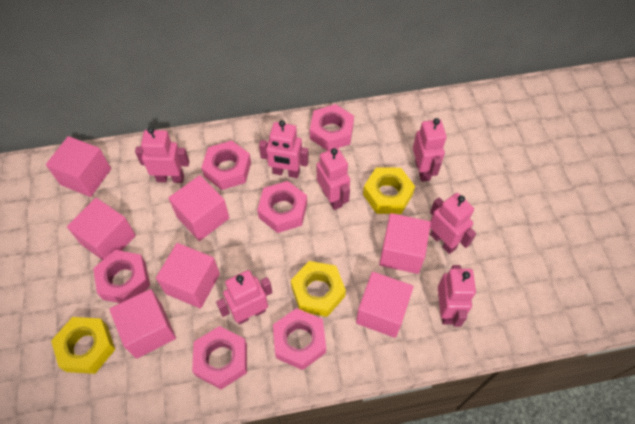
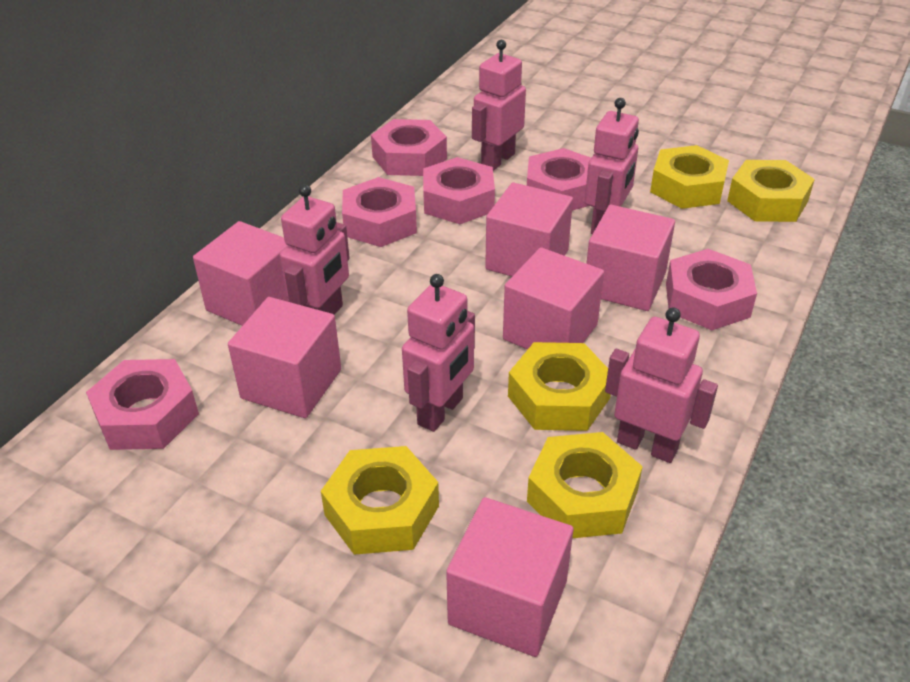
pink cube: [46,136,111,197] [67,198,136,260] [109,289,176,359] [156,243,220,309] [168,175,229,241] [356,272,413,338] [379,213,431,274] = 7 -> [193,221,289,326] [228,297,341,418] [446,497,573,657] [485,182,573,276] [503,247,604,349] [586,205,675,311] = 6
pink robot: [135,127,189,183] [216,270,272,325] [259,120,309,178] [317,147,350,210] [413,118,447,182] [430,193,476,254] [438,265,476,327] = 7 -> [280,184,350,315] [402,274,475,432] [472,40,526,171] [585,98,639,234] [605,308,718,463] = 5
yellow nut: [51,317,115,374] [291,261,346,317] [363,167,415,214] = 3 -> [321,446,439,555] [508,342,611,431] [527,432,643,538] [650,145,729,209] [727,160,815,222] = 5

